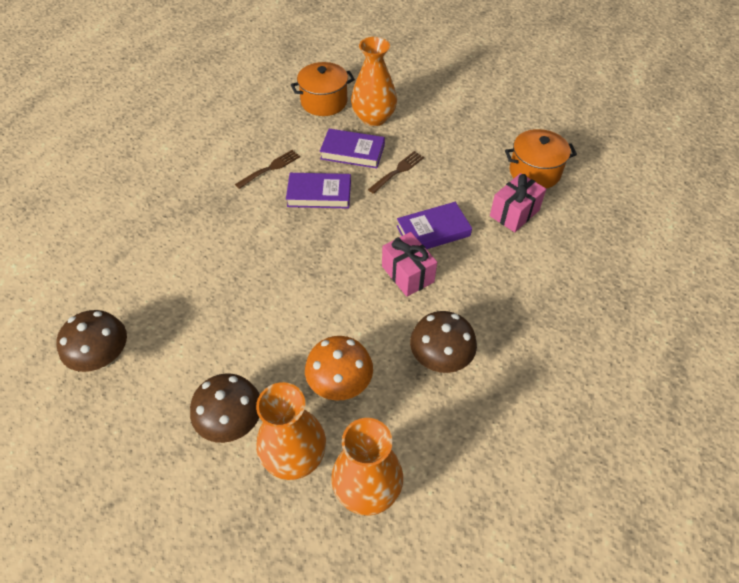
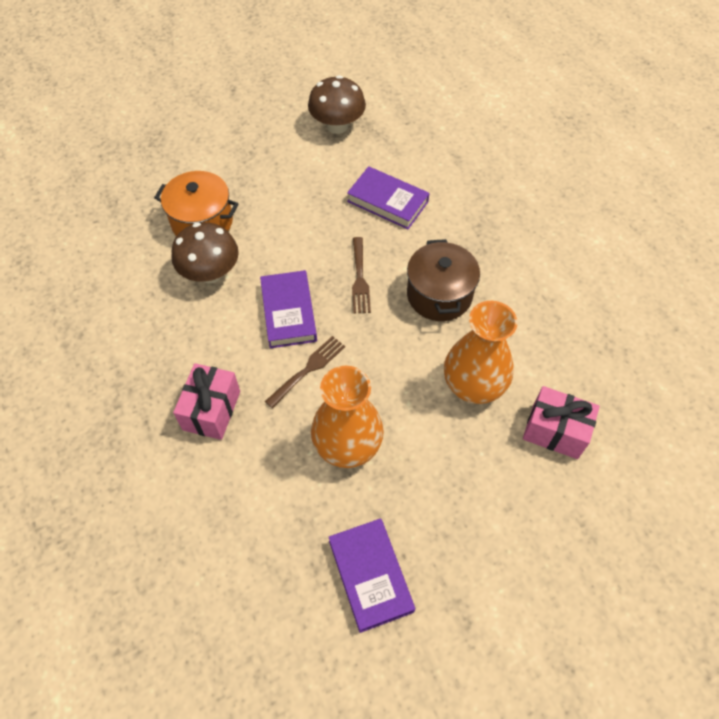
brown mushroom: [56,310,127,372] [190,373,260,443] [410,311,477,373] = 3 -> [172,222,239,283] [308,75,366,134] = 2
brown pot: none = 0 -> [407,239,480,321] = 1
orange mushroom: [305,336,373,401] = 1 -> none = 0
orange pot: [291,62,355,116] [505,129,577,189] = 2 -> [154,171,238,236] = 1
orange vase: [256,382,326,480] [331,418,403,516] [351,37,397,126] = 3 -> [311,366,384,468] [444,301,518,404] = 2

